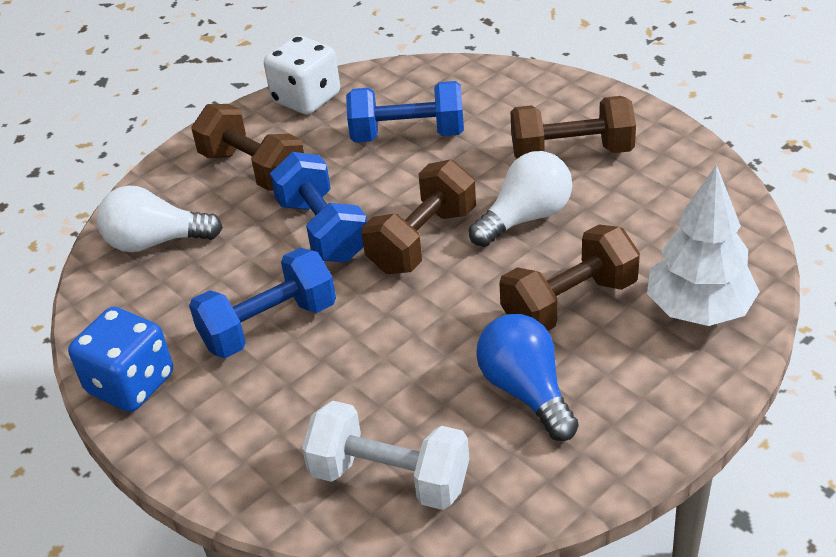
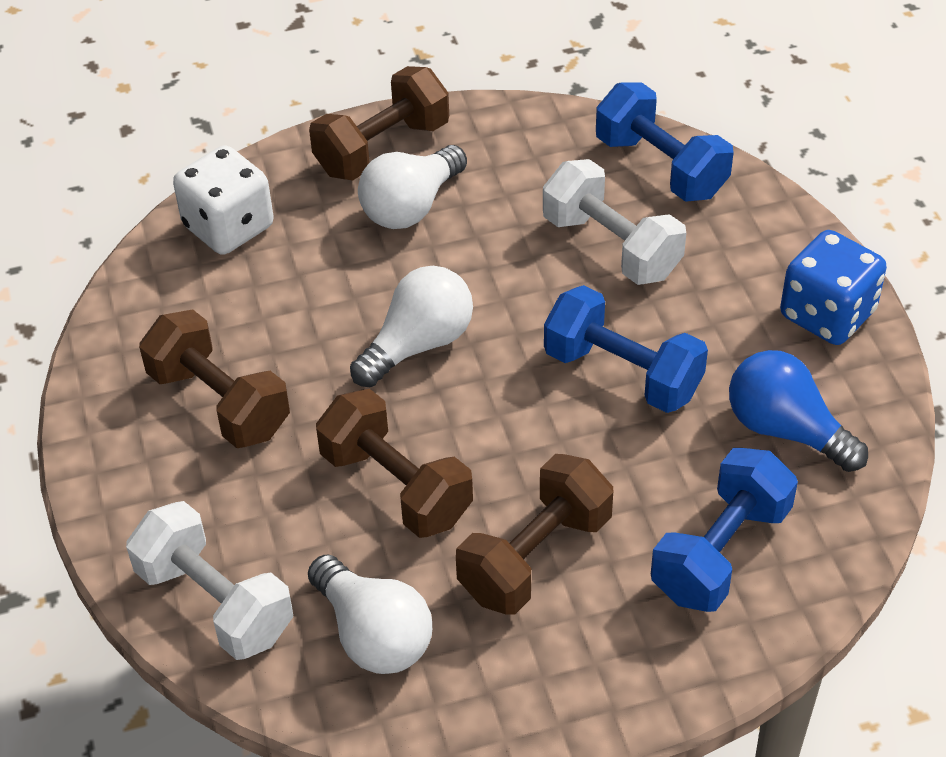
white dumbbell: [302,401,469,510] = 1 -> [126,501,293,660] [543,159,686,285] = 2
white light bulb: [97,185,223,252] [469,151,572,247] = 2 -> [308,555,432,674] [350,266,473,387] [358,145,467,229] = 3
white tree: [647,164,760,326] = 1 -> none = 0

